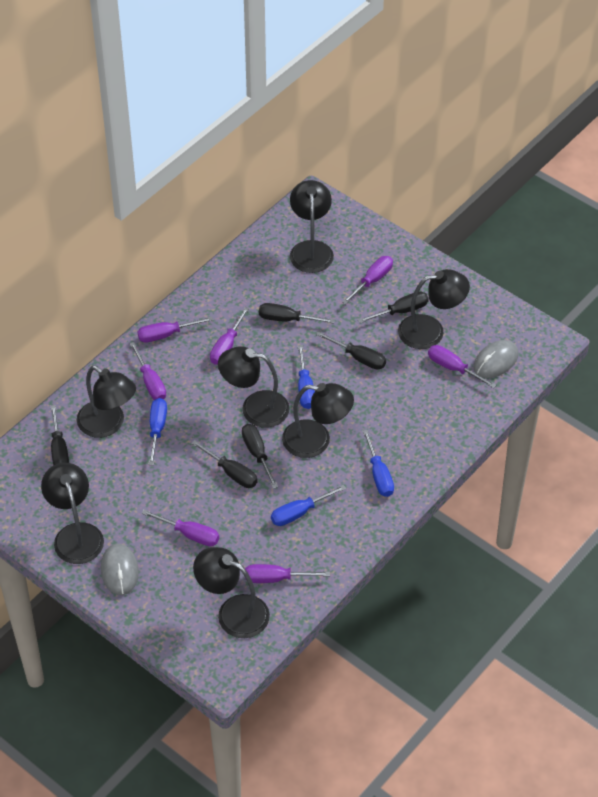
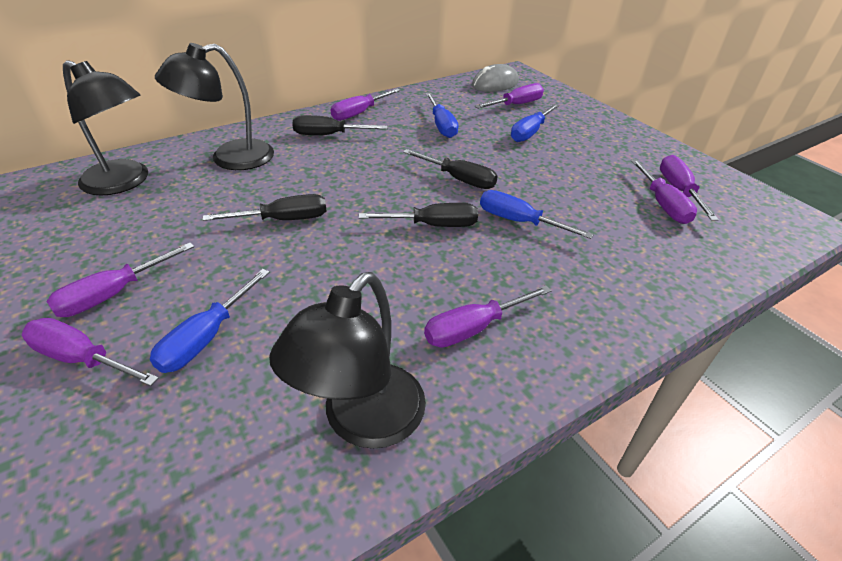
black lamp: [41,463,104,564] [77,365,136,438] [193,547,270,638] [218,346,289,428] [282,383,354,458] [290,180,334,273] [398,269,470,349] = 7 -> [63,60,148,195] [155,43,274,170] [269,272,426,449] = 3
black screwdriver: [51,405,69,465] [191,440,258,488] [242,424,278,489] [259,303,335,324] [316,331,386,369] [358,291,429,323] = 6 -> [203,194,326,221] [292,115,388,135] [359,203,478,227] [403,149,498,189] = 4
grey mouse: [101,544,139,595] [474,340,518,378] = 2 -> [472,64,519,92] = 1

